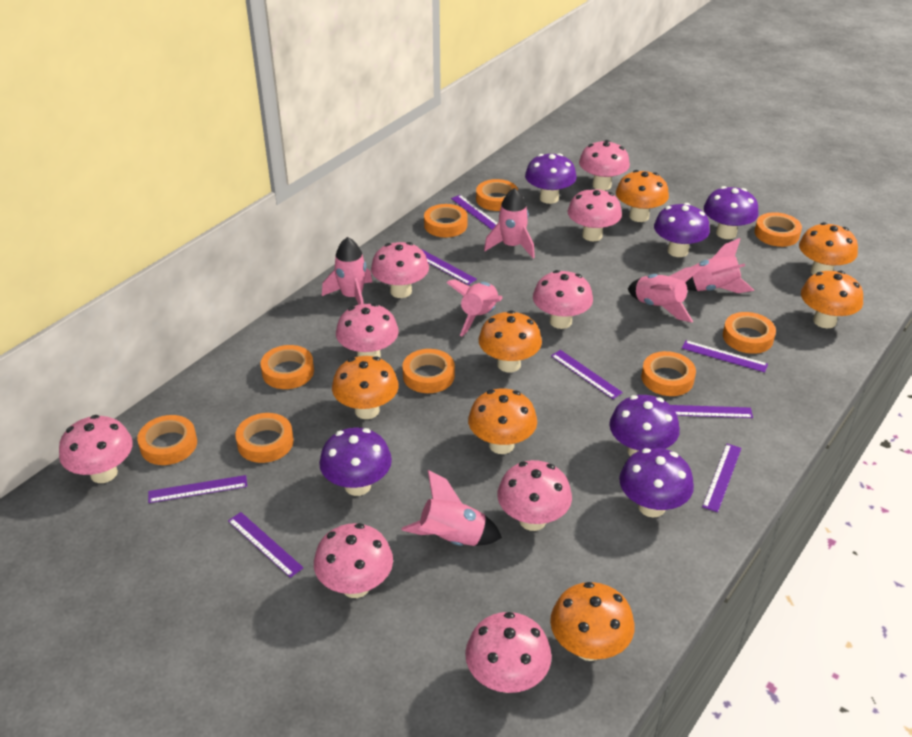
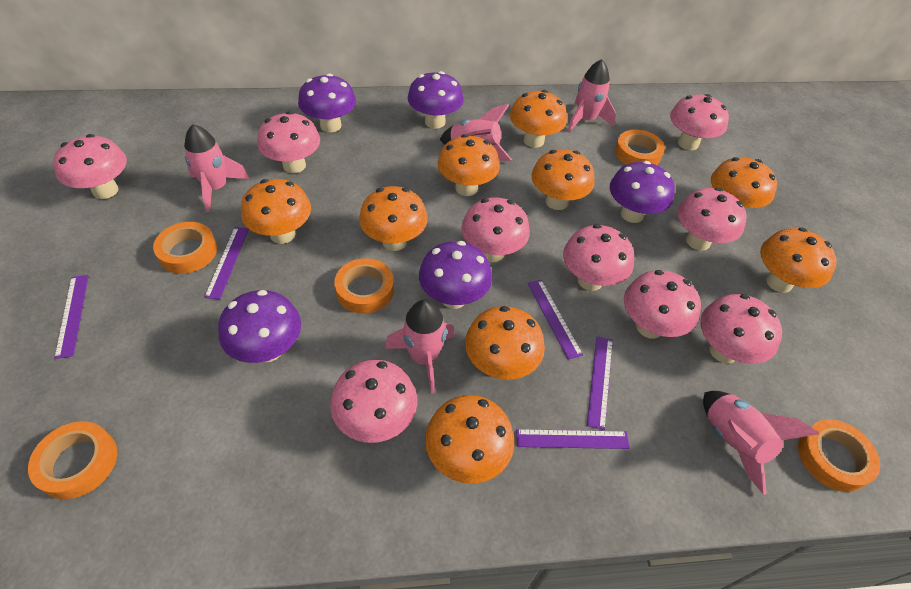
orange mushroom: [332,356,399,419] [468,388,537,454] [479,310,542,372] [550,582,635,661] [616,170,669,222] [799,222,858,275] [801,271,863,328] = 7 -> [241,179,311,244] [359,186,428,251] [425,395,514,484] [438,134,500,196] [465,306,545,380] [510,90,567,148] [532,149,594,210] [711,157,777,208] [760,228,836,293] = 9
orange tape: [137,415,197,465] [235,413,294,463] [261,345,314,389] [402,349,455,393] [424,204,467,237] [476,179,518,211] [641,351,696,396] [723,312,776,354] [755,212,802,247] = 9 -> [28,421,117,499] [153,222,217,274] [334,258,394,314] [615,130,665,165] [798,419,880,492] = 5
pink rocket: [322,237,372,305] [401,470,502,546] [446,279,503,336] [484,188,535,258] [628,266,701,322] [685,238,754,293] = 6 -> [184,124,249,212] [385,300,455,394] [440,104,512,161] [567,59,616,132] [703,391,819,495] = 5
purple mushroom: [319,427,392,496] [525,153,577,204] [609,395,680,457] [619,448,694,518] [654,203,710,257] [704,186,759,239] = 6 -> [218,290,301,363] [298,74,356,132] [408,71,464,129] [419,241,492,309] [610,161,675,223] = 5
purple ruler: [148,475,247,503] [228,512,304,578] [421,249,477,285] [451,195,497,230] [551,350,623,399] [670,405,753,418] [682,340,768,373] [702,444,742,512] = 8 -> [54,275,89,359] [204,227,249,299] [516,429,630,449] [527,280,583,360] [587,336,613,430] = 5

